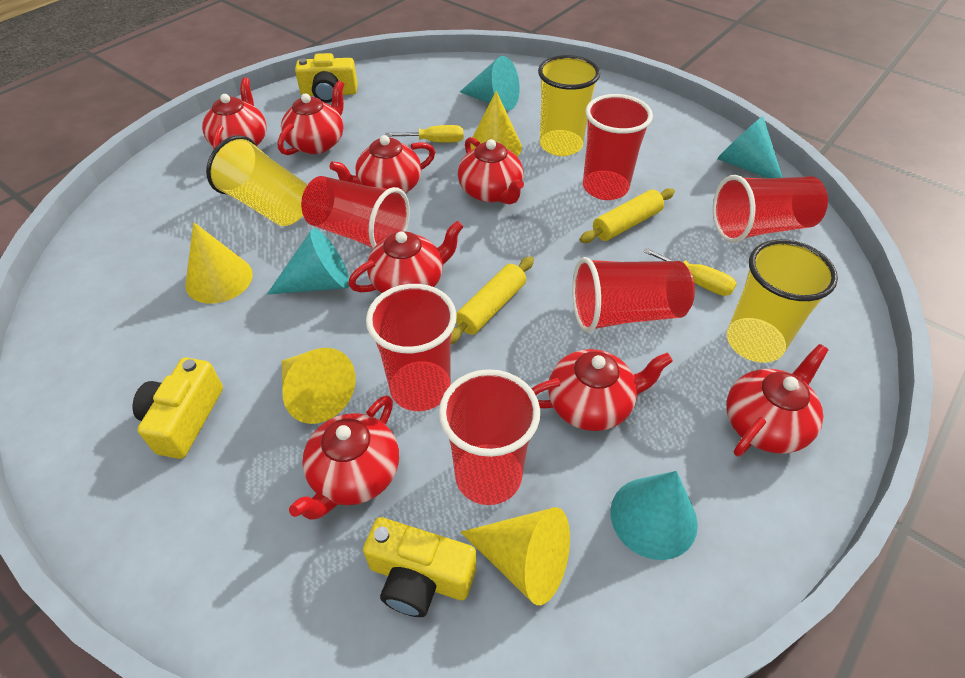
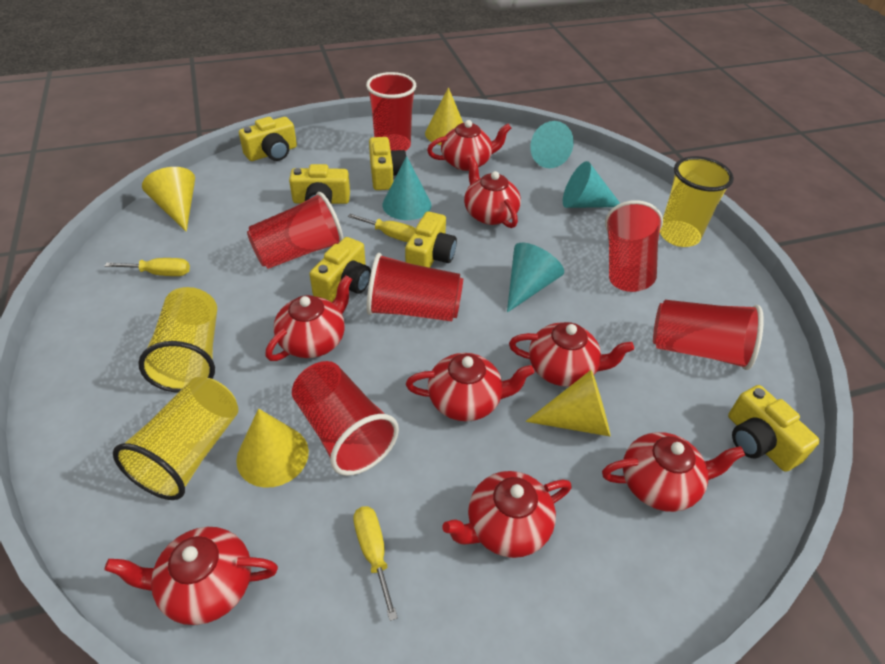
yellow camera: [133,358,223,459] [295,53,358,103] [363,517,476,617] = 3 -> [239,117,297,161] [289,164,350,204] [310,237,371,302] [369,137,406,190] [405,212,457,268] [728,385,820,472] = 6
yellow rolling pin: [451,256,534,344] [580,188,675,243] = 2 -> none = 0
yellow screwdriver: [385,125,464,143] [643,248,737,296] = 2 -> [104,258,190,276] [348,214,415,242] [353,506,398,621] = 3

